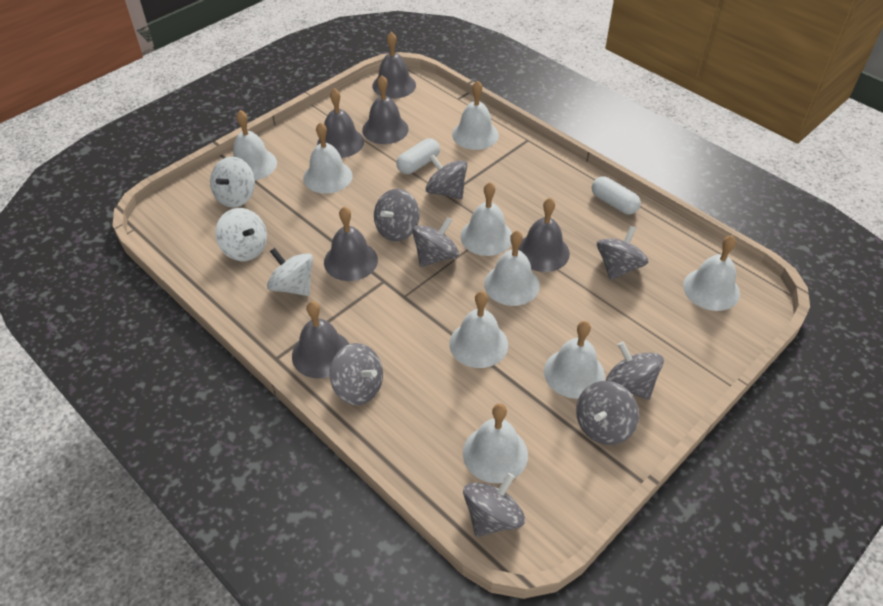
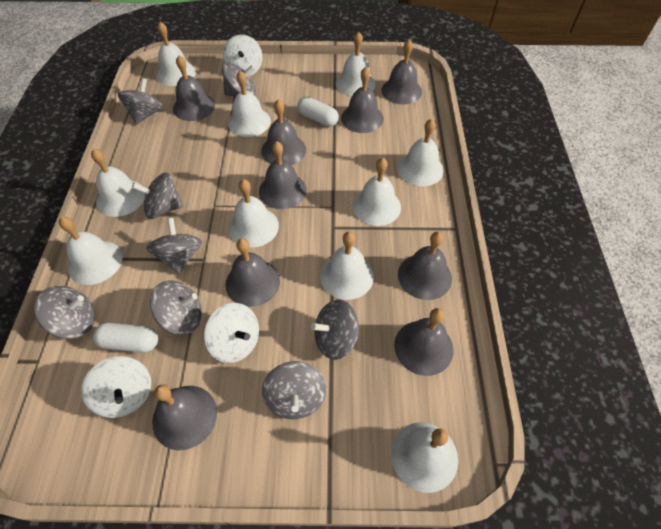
grey bell: [292,301,349,379] [317,88,364,158] [324,207,378,281] [362,75,409,144] [372,32,416,99] [518,198,570,272] = 6 -> [152,384,217,450] [173,55,215,121] [226,238,280,307] [259,141,307,209] [261,99,306,165] [341,67,384,133] [381,39,422,104] [394,308,454,376] [398,232,452,300] = 9
white bell: [233,110,277,180] [303,122,353,194] [449,291,508,368] [452,80,499,150] [460,182,512,256] [463,404,528,483] [484,231,540,306] [544,321,605,399] [683,235,740,311] = 9 -> [59,217,122,285] [91,149,146,217] [156,22,196,86] [228,71,271,137] [228,179,279,248] [320,232,374,300] [336,31,376,96] [352,158,401,226] [391,422,458,493] [397,119,444,186] = 10

